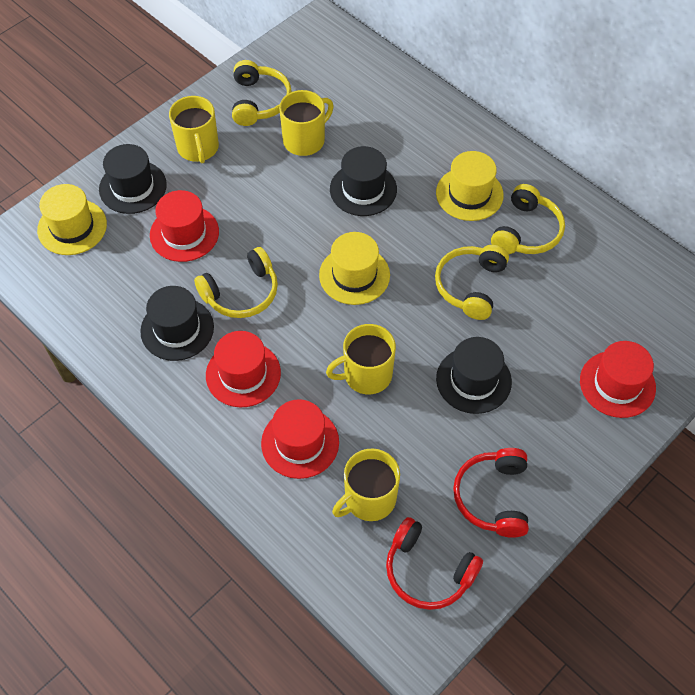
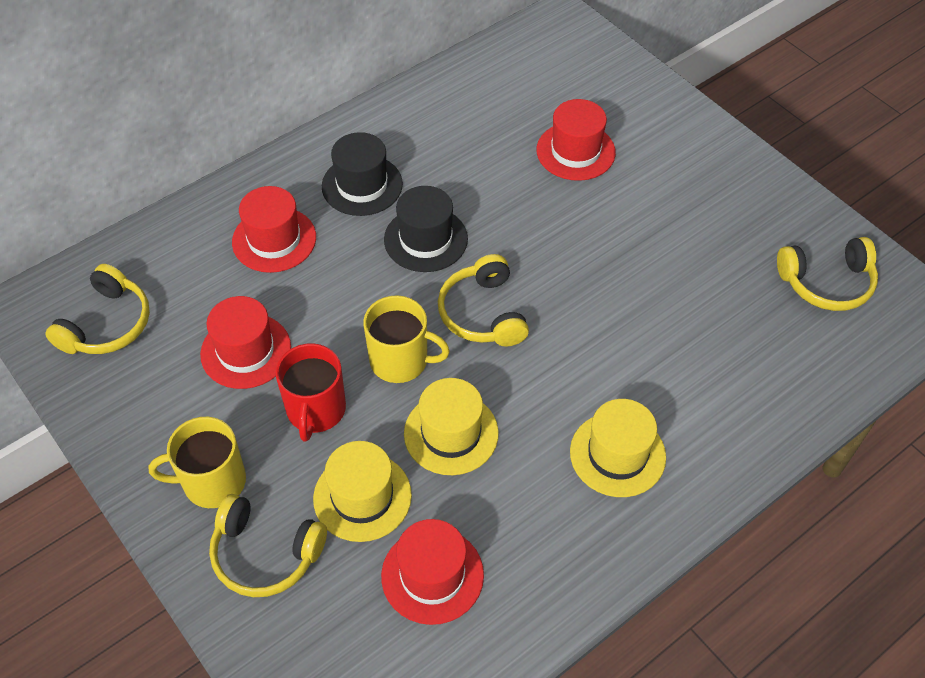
black hat: [99,144,167,214] [140,286,214,361] [330,146,397,216] [436,337,512,414] = 4 -> [322,132,403,216] [384,186,468,272] = 2
red headphones: [386,517,483,610] [453,448,529,538] = 2 -> none = 0
red mug: none = 0 -> [276,343,346,442] = 1
yellow mug: [169,96,219,163] [279,90,334,156] [326,324,396,394] [332,448,400,521] = 4 -> [149,417,246,508] [363,295,450,383] = 2

